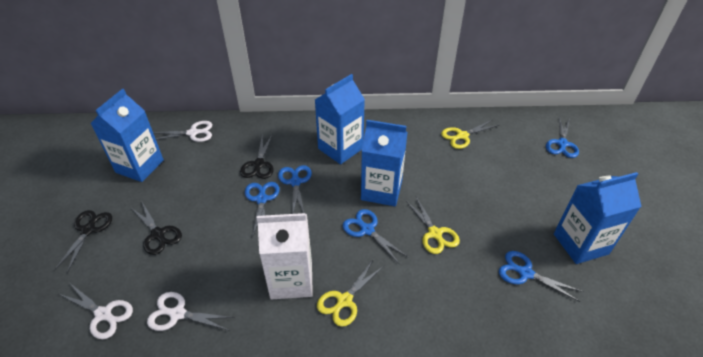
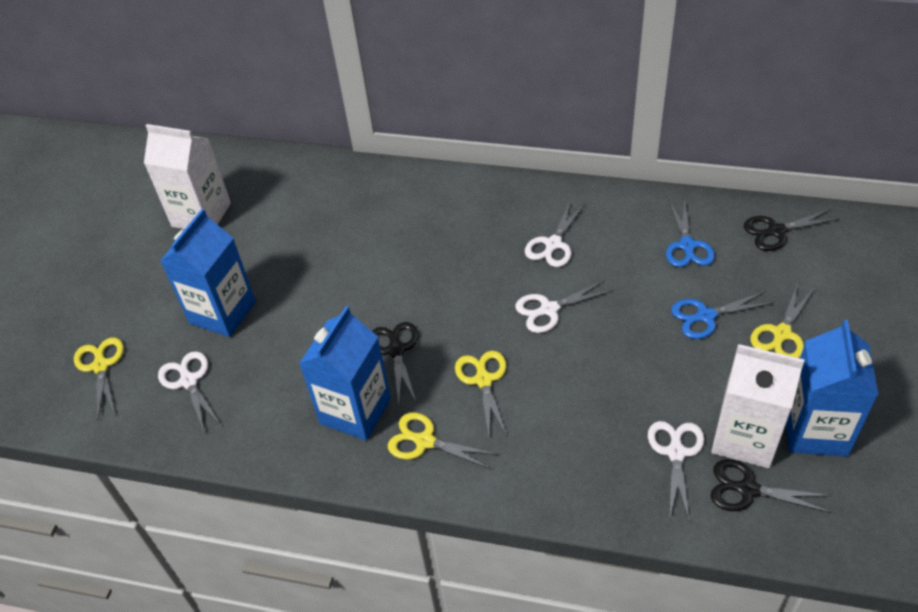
blue carton: [90,89,164,182] [315,74,365,164] [361,120,408,206] [554,172,642,264] = 4 -> [160,209,256,337] [299,306,391,441] [786,320,878,456] = 3
blue scissors: [245,182,280,236] [278,165,312,214] [343,209,408,263] [499,251,583,302] [546,116,579,158] = 5 -> [666,199,715,267] [671,291,774,339] = 2
white carton: [257,213,313,299] = 1 -> [144,124,231,229] [711,344,804,468] = 2
white scissors: [59,284,133,339] [147,292,235,331] [153,121,212,142] = 3 -> [158,351,221,434] [515,280,613,333] [525,200,585,267] [648,421,704,523] = 4
yellow scissors: [317,260,384,327] [405,197,460,254] [441,120,499,149] = 3 -> [74,337,124,421] [388,412,498,469] [455,351,507,436] [751,283,814,358] = 4

